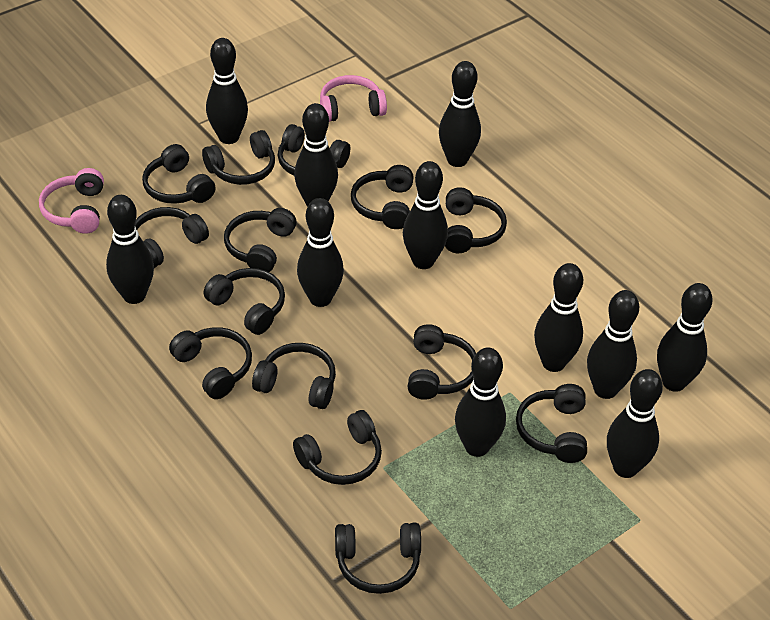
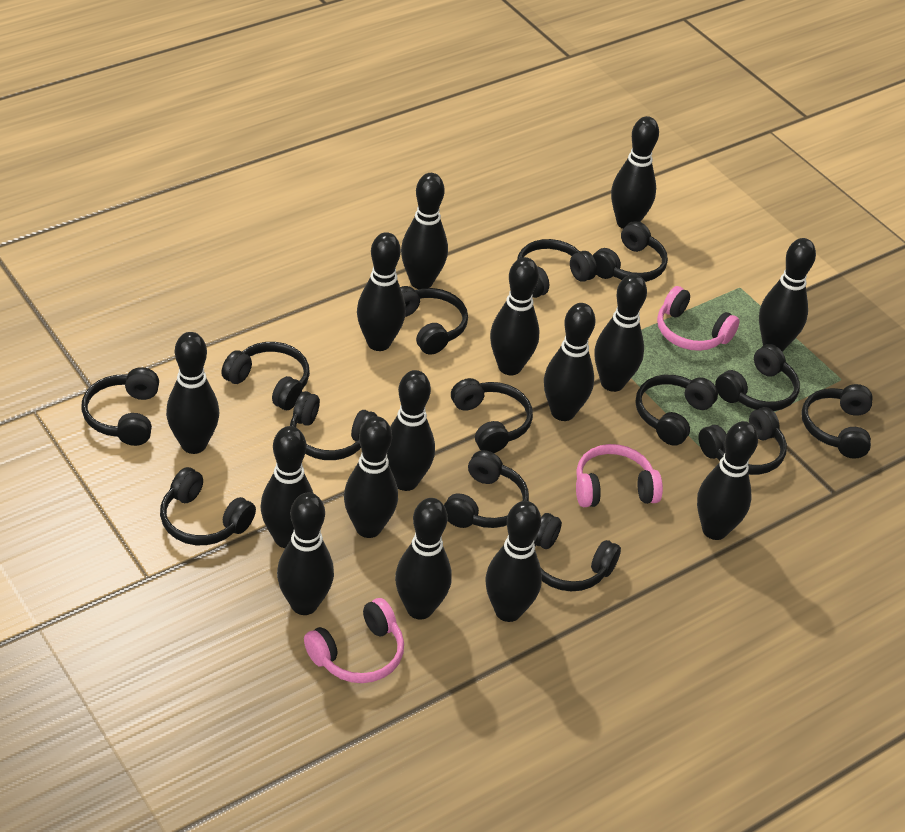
black bowling pin: [106,195,154,304] [206,38,248,144] [294,103,338,207] [297,198,344,307] [403,161,448,269] [439,61,481,167] [455,347,506,457] [534,263,583,372] [587,290,639,399] [607,369,663,478] [657,283,712,392] = 11 -> [166,332,219,454] [261,426,314,548] [277,493,334,615] [344,416,398,538] [357,232,406,351] [387,370,435,491] [395,498,452,619] [401,173,448,289] [485,501,542,622] [490,257,540,375] [544,303,595,421] [594,274,647,392] [611,116,659,229] [697,421,758,540] [759,238,816,352] = 15
pink headphones: [39,168,104,234] [320,75,387,122] = 2 -> [304,598,404,683] [576,444,663,507] [657,286,740,351] = 3

